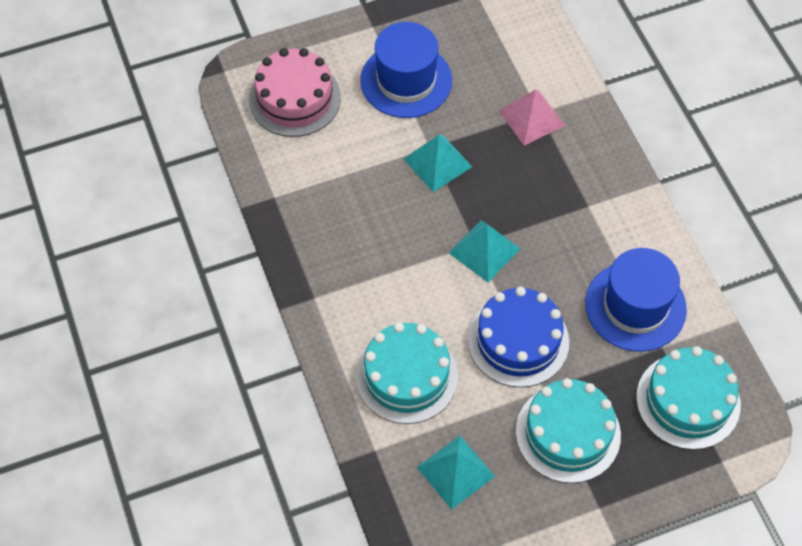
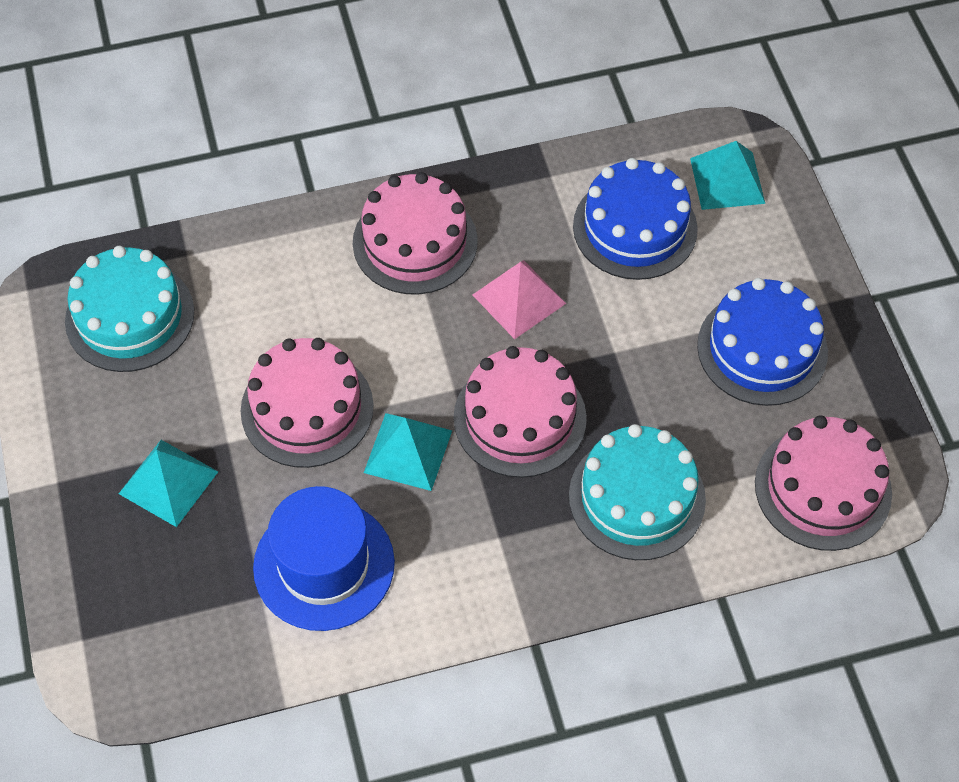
blue cake: [468,287,569,387] = 1 -> [573,158,698,280] [697,278,828,406] = 2
blue hat: [360,22,452,118] [585,248,687,352] = 2 -> [253,486,395,631] = 1
pink cake: [249,48,341,137] = 1 -> [241,338,374,468] [353,172,478,295] [453,346,587,478] [755,415,892,551] = 4
turquoise cake: [355,322,458,424] [516,378,621,483] [636,346,741,450] = 3 -> [65,246,194,372] [569,424,706,560] = 2

